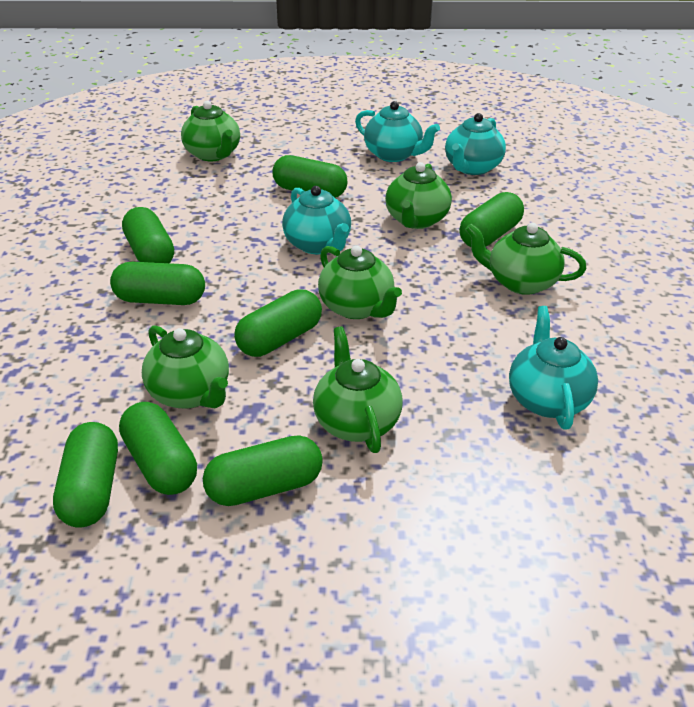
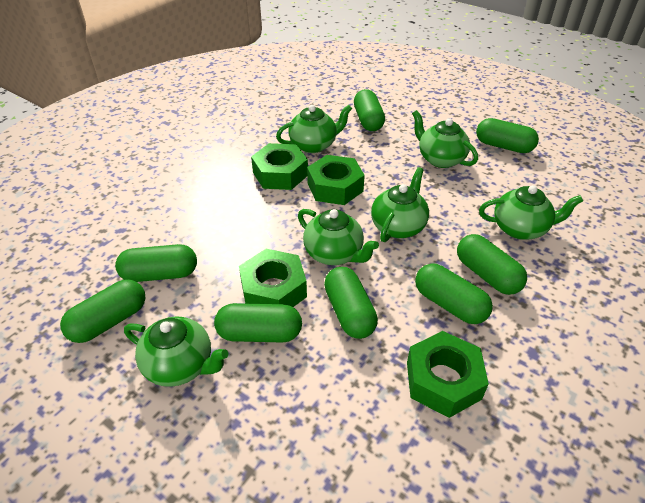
green nut: none = 0 -> [239,249,307,307] [251,143,308,190] [307,155,365,205] [407,331,489,418] = 4
turquoise teapot: [282,186,351,254] [355,101,440,162] [445,113,506,175] [509,306,598,429] = 4 -> none = 0

